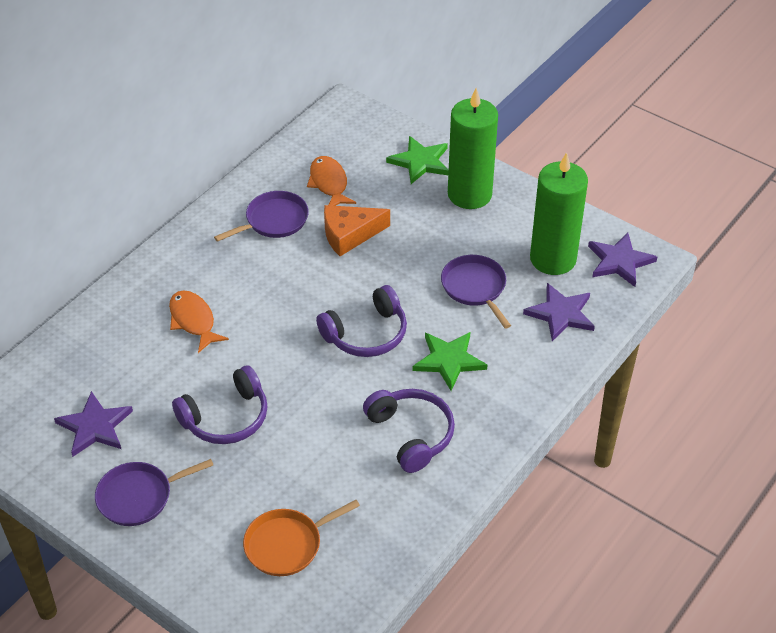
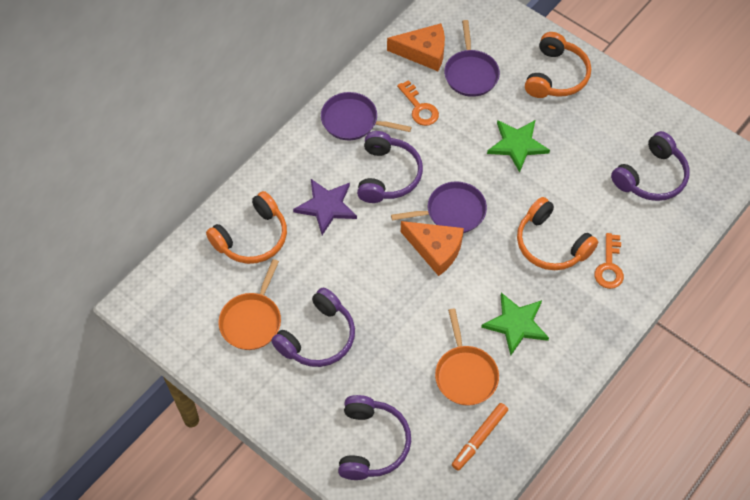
green candle: [448,88,498,209] [530,152,588,275] = 2 -> none = 0
orange cheese: [324,205,390,256] = 1 -> [387,23,445,71] [401,221,464,276] = 2
orange fish: [169,290,229,353] [307,156,356,206] = 2 -> none = 0
orange headphones: none = 0 -> [206,191,287,264] [517,197,598,270] [525,32,591,98] = 3
orange key: none = 0 -> [397,80,439,126] [595,233,624,289] = 2
orange marker: none = 0 -> [452,403,508,471] = 1
orange pan: [243,500,360,576] = 1 -> [218,259,281,350] [435,308,499,406] = 2
purple headphones: [172,365,268,444] [316,285,407,357] [363,389,455,473] = 3 -> [271,288,355,367] [338,395,411,480] [357,131,423,203] [611,131,690,201] = 4
purple star: [54,391,133,457] [523,283,595,341] [588,233,657,287] = 3 -> [293,179,357,235] = 1

